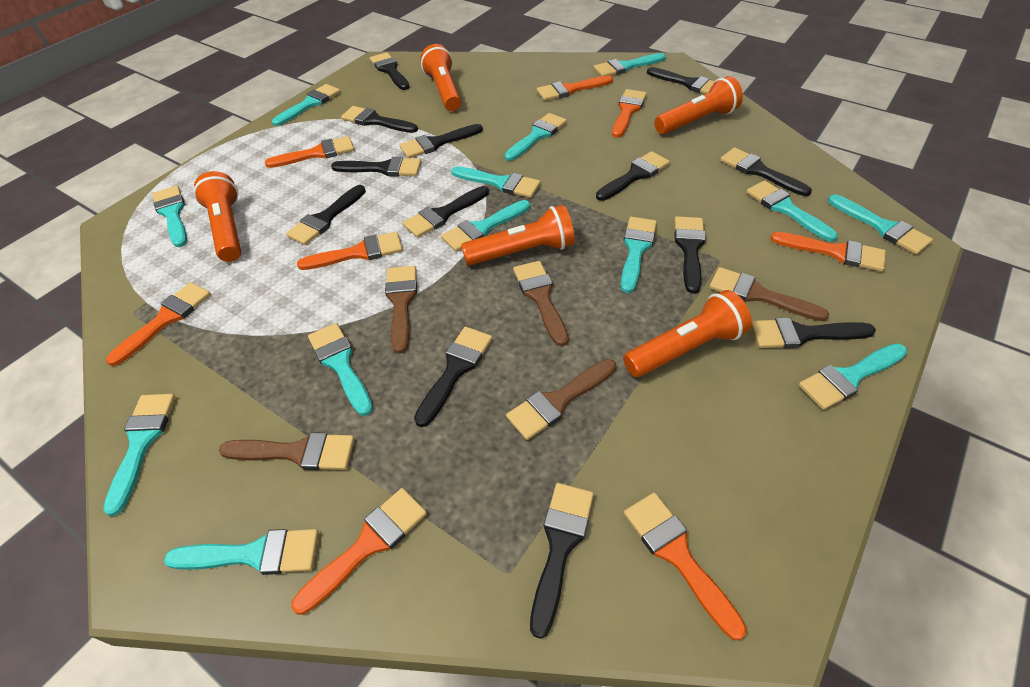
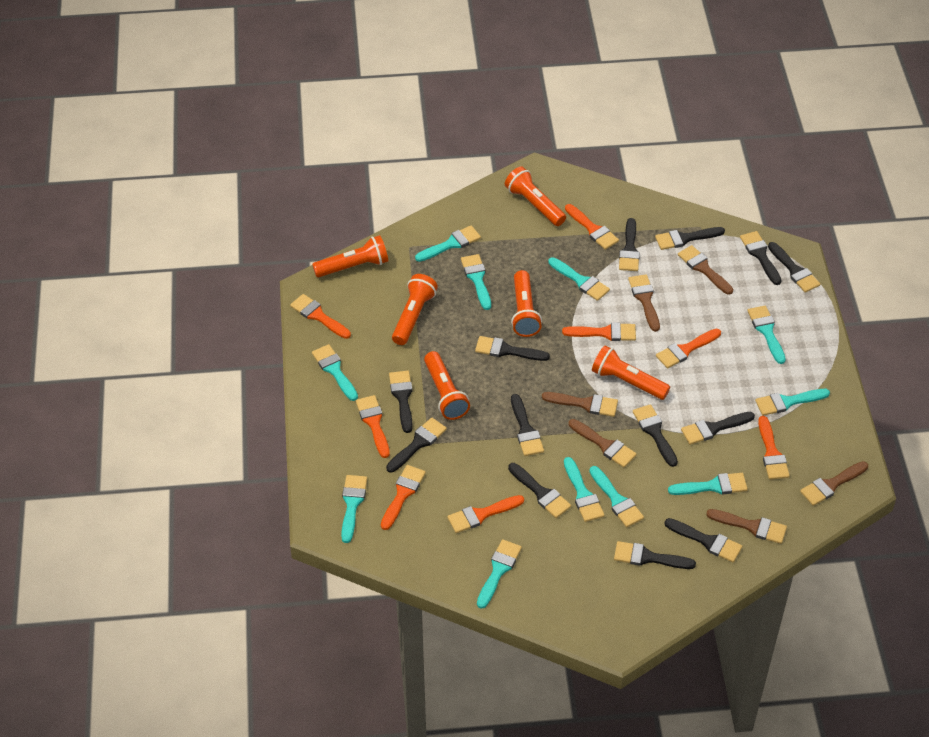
brown brush: [219,432,354,470] [385,266,417,354] [506,359,616,440] [513,261,568,347] [709,267,829,321] = 5 -> [542,392,618,417] [569,419,637,467] [628,274,660,332] [678,245,733,295] [706,509,787,544] [800,461,868,506] = 6
orange flashlight: [193,171,241,262] [421,44,461,111] [461,205,575,265] [623,290,752,377] [654,76,743,134] = 5 -> [312,235,388,277] [392,274,438,345] [424,351,470,420] [505,167,566,226] [511,270,542,337] [592,345,670,400] = 6
turquoise brush: [103,394,176,516] [153,186,187,247] [164,529,319,575] [272,84,341,126] [308,323,373,416] [441,200,530,252] [451,166,541,198] [505,113,567,161] [594,53,666,76] [621,217,657,293] [746,180,838,242] [799,343,908,410] [828,194,933,254] = 13 -> [312,344,358,401] [341,475,367,543] [415,226,481,262] [461,254,491,310] [477,539,522,609] [548,257,610,301] [564,457,605,522] [589,466,644,527] [668,473,748,495] [747,306,786,364] [755,389,830,416] = 11

